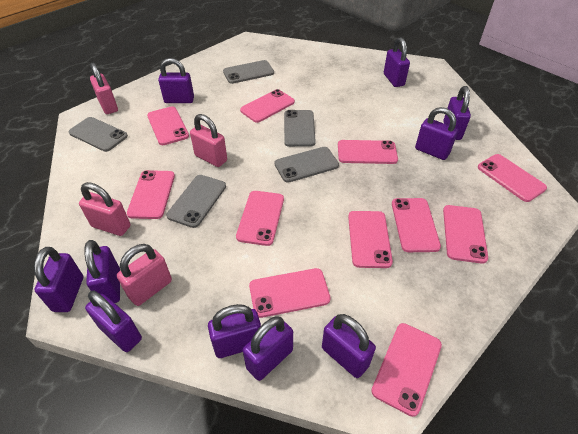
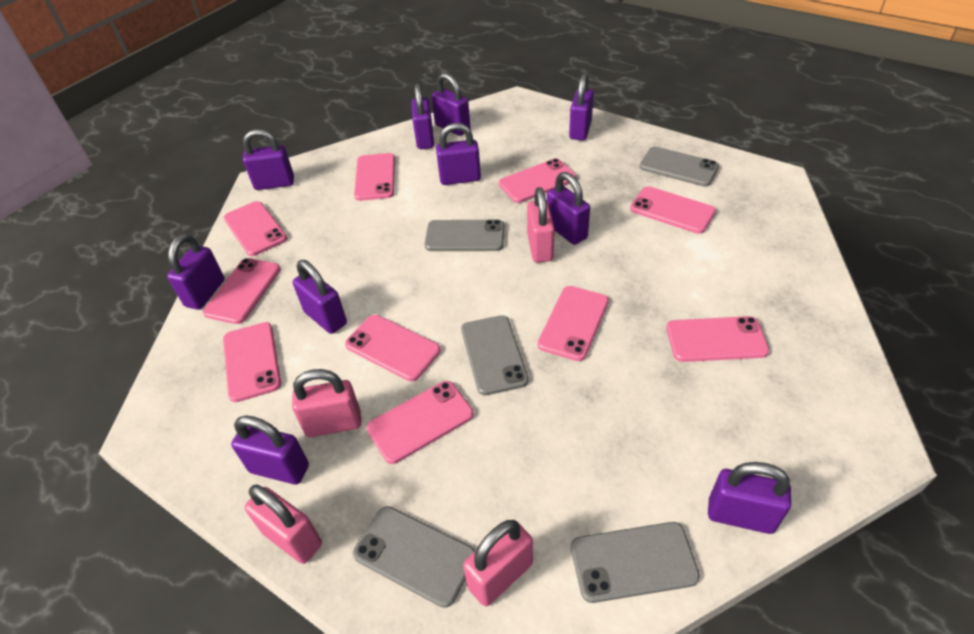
pink phone: [127,170,175,219] [147,107,189,145] [236,191,284,246] [240,89,295,123] [249,268,331,318] [338,140,398,164] [348,211,393,268] [371,323,442,417] [392,198,441,252] [443,205,488,264] [478,154,547,202] = 11 -> [203,258,281,324] [223,201,287,256] [223,322,281,402] [345,315,441,381] [354,153,395,201] [367,381,474,464] [499,158,576,203] [538,286,609,361] [630,186,716,234] [666,316,769,362] = 10

